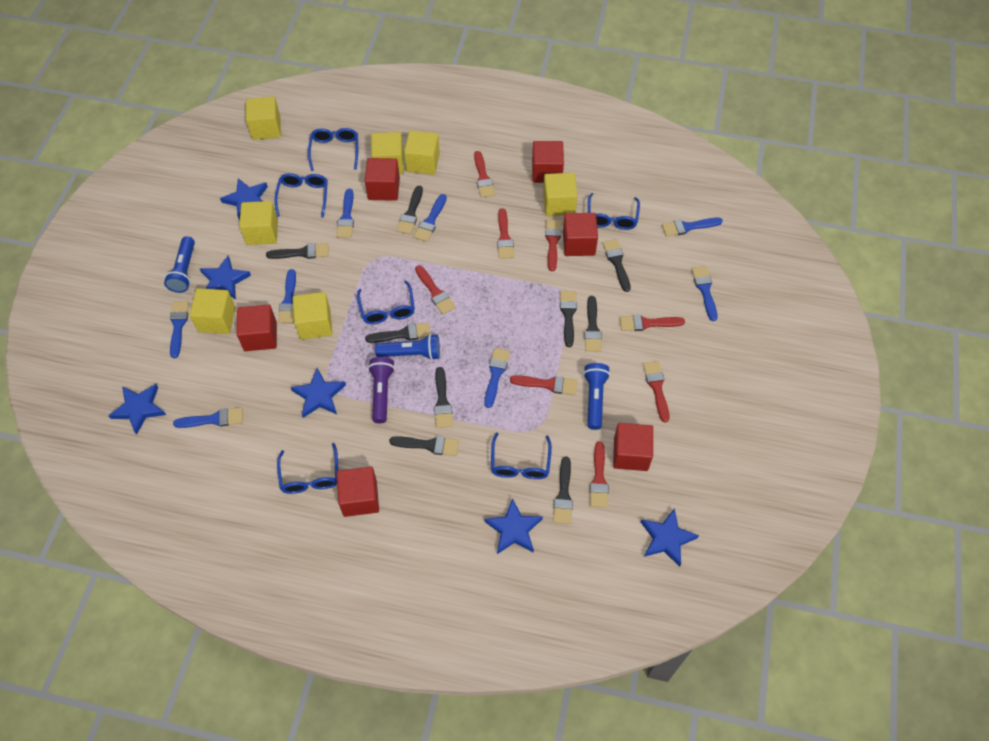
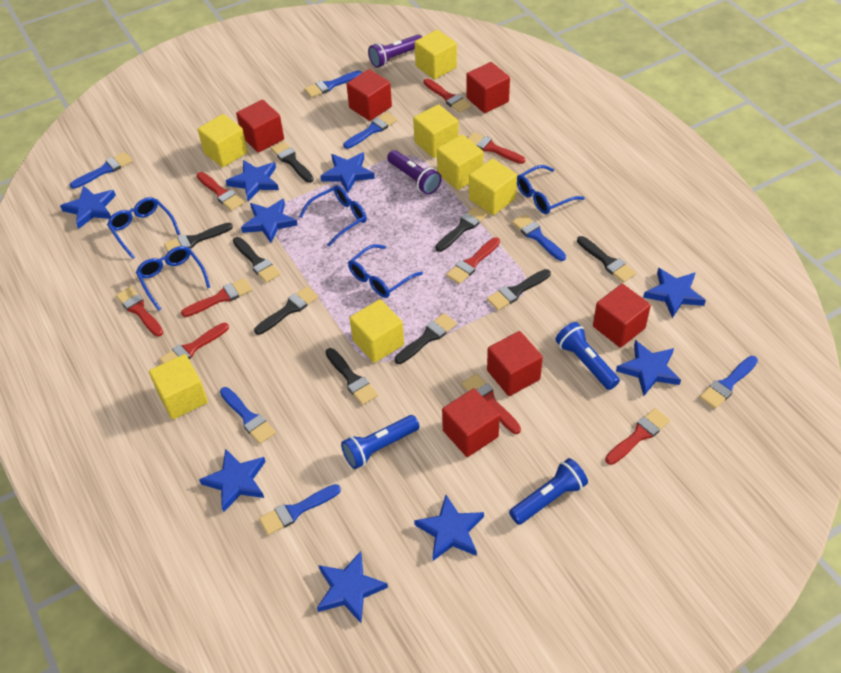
blue brush: [170,301,189,358] [173,407,243,428] [278,269,296,323] [336,189,354,238] [414,194,447,242] [484,348,510,408] [662,218,723,237] [692,266,717,321] = 8 -> [70,152,132,189] [220,387,276,444] [259,484,341,535] [304,70,362,98] [344,112,397,149] [512,214,566,261] [699,356,758,409] = 7
blue glasses: [274,173,328,218] [277,443,338,494] [308,128,358,171] [357,281,415,324] [491,432,552,479] [588,193,640,230] = 6 -> [107,197,180,259] [136,246,210,311] [299,185,367,247] [348,244,423,298] [517,165,585,214] = 5
blue star: [108,384,166,435] [200,256,251,300] [220,178,268,220] [291,368,346,418] [484,498,543,554] [641,508,699,567] = 6 -> [60,185,116,229] [199,449,266,513] [226,160,279,201] [241,199,298,243] [317,551,388,623] [321,152,375,193] [414,495,484,561] [616,340,681,396] [643,268,706,318] = 9
purple flashlight: [368,357,395,423] = 1 -> [368,35,422,68] [387,150,442,195] = 2
red brush: [415,265,456,314] [474,151,495,198] [497,208,514,259] [510,375,577,395] [545,219,561,271] [590,441,609,508] [620,315,685,331] [643,361,669,423] = 8 -> [116,286,163,337] [159,323,229,364] [181,278,252,317] [197,172,244,211] [424,78,471,113] [446,237,500,284] [462,374,521,434] [468,132,525,164] [605,408,670,465] = 9

